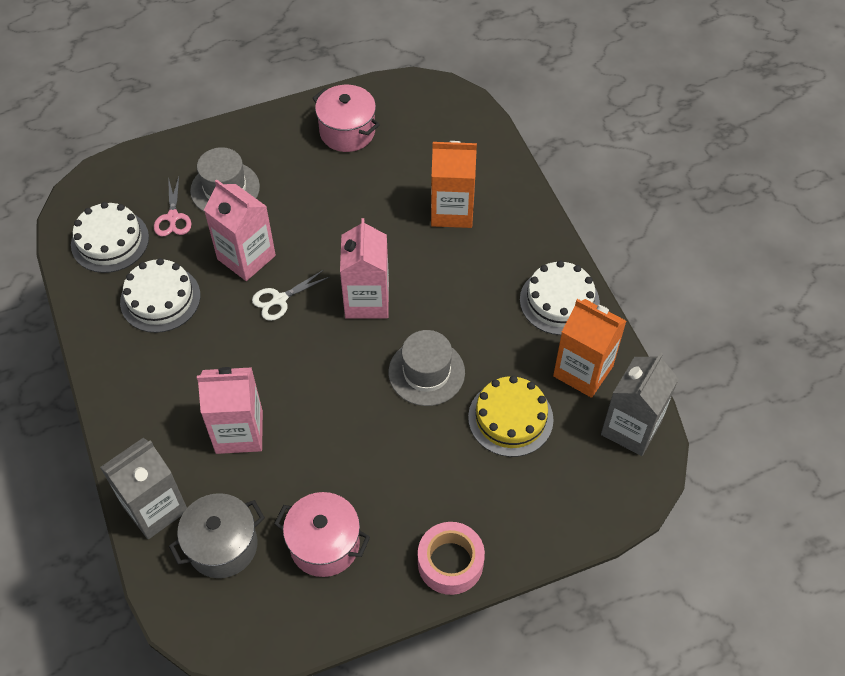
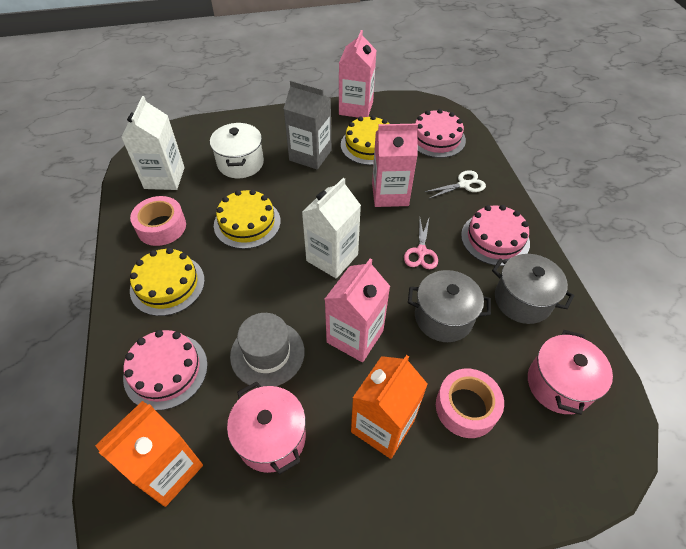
grey carton: [100,437,187,539] [601,352,679,456] = 2 -> [284,80,331,170] = 1
grey hat: [190,147,260,212] [388,330,465,406] = 2 -> [230,313,304,387] = 1
grey pot: [169,493,265,578] = 1 -> [408,270,491,342] [492,254,574,324] = 2
pink cake: none = 0 -> [123,330,208,411] [415,109,466,158] [461,205,530,266] = 3
pink tape: [418,522,485,595] = 1 -> [130,196,186,246] [436,369,504,438] = 2
white cake: [71,202,149,273] [120,258,200,333] [520,261,600,335] = 3 -> none = 0
white carton: none = 0 -> [121,96,185,190] [302,178,361,278] = 2
white pot: none = 0 -> [210,123,264,178] = 1
yellow cake: [468,376,554,457] = 1 -> [130,248,205,316] [214,189,281,249] [341,115,390,165] = 3

